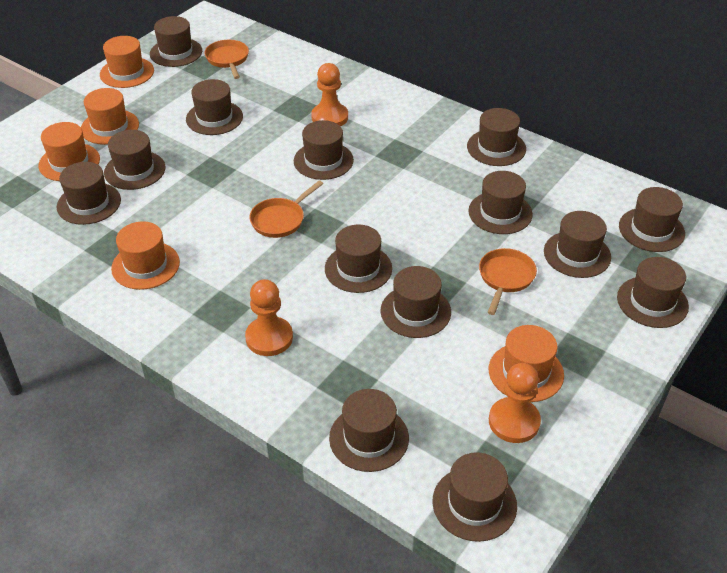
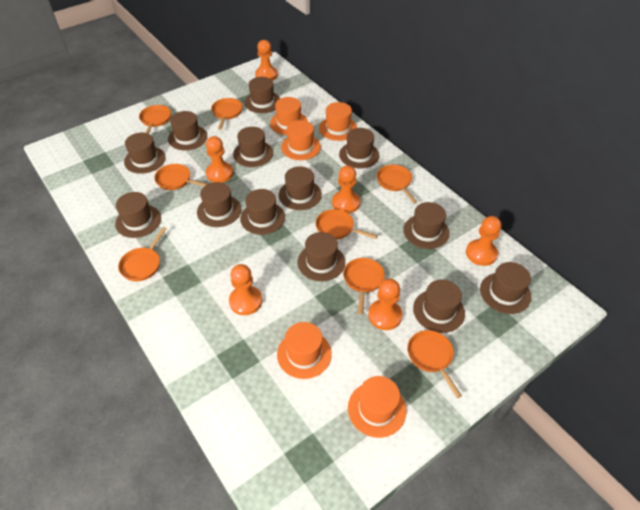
brown hat: [57,162,121,225] [104,130,165,190] [150,16,202,67] [186,79,243,135] [294,120,354,180] [325,225,392,293] [329,389,409,472] [381,266,451,338] [433,452,517,542] [467,108,526,166] [468,171,533,234] [544,211,611,278] [617,257,689,328] [619,187,685,252] = 14 -> [115,192,161,238] [124,133,166,174] [168,111,207,150] [197,182,241,227] [233,127,273,167] [240,189,285,235] [244,77,280,113] [279,166,322,210] [297,232,345,281] [339,128,379,169] [403,202,450,249] [413,280,465,333] [480,262,531,314] = 13
orange pan: [204,40,249,79] [249,180,323,238] [479,248,537,315] = 3 -> [118,227,167,281] [139,105,171,134] [154,164,207,190] [211,98,243,130] [316,209,378,239] [343,258,385,315] [377,165,417,204] [407,330,462,398] = 8
orange pawn: [245,279,293,356] [311,63,348,126] [489,363,541,443] = 3 -> [206,136,233,182] [229,264,262,315] [255,40,278,81] [332,165,360,213] [368,279,402,330] [466,216,502,266] = 6

